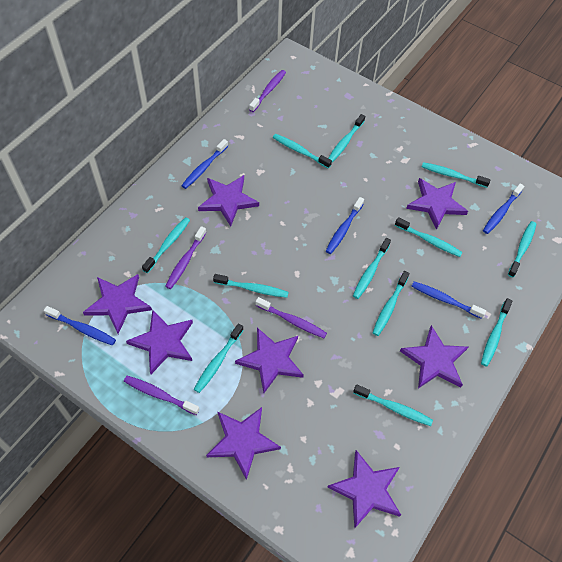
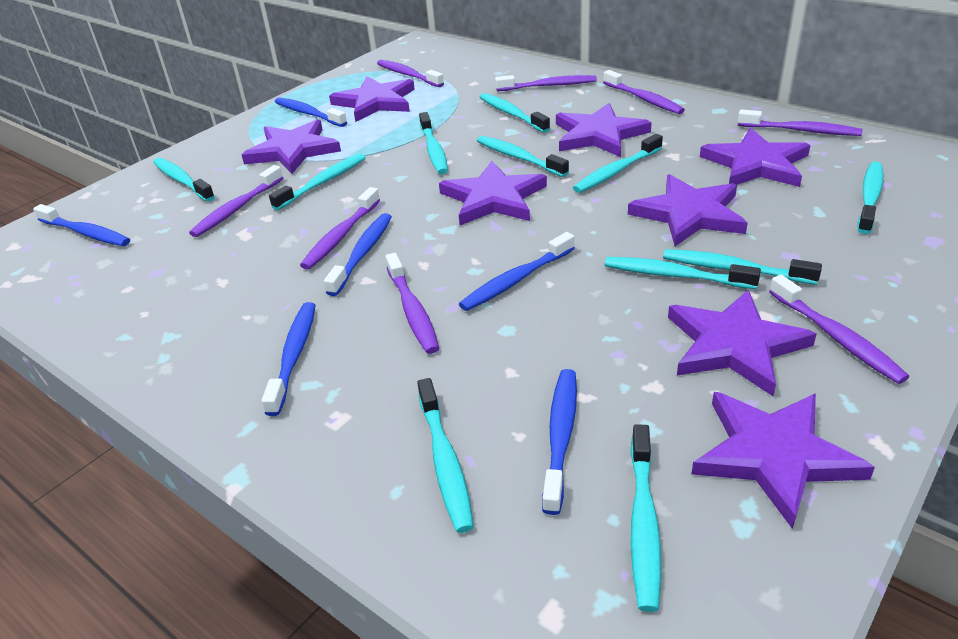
blue toothbrush: [44,306,116,345] [181,139,228,189] [326,197,364,254] [411,281,486,319] [483,184,524,234] = 5 -> [33,204,130,246] [262,302,316,416] [275,97,347,127] [324,213,392,296] [459,232,575,311] [542,369,577,515] = 6
purple toothbrush: [124,376,200,415] [165,226,206,289] [249,70,286,112] [255,297,327,338] = 4 -> [189,165,283,237] [300,187,380,270] [377,60,444,87] [385,253,439,354] [495,75,597,91] [603,70,685,114] [738,109,863,136] [769,275,909,384] = 8
turquoise toothbrush: [142,217,190,273] [194,323,243,393] [213,274,289,298] [273,134,332,169] [328,114,365,162] [353,238,391,299] [353,384,433,426] [373,271,409,336] [395,217,463,257] [422,162,491,188] [481,298,512,367] [508,221,536,277] = 12 -> [153,158,215,201] [269,153,366,210] [417,378,474,533] [419,112,448,174] [477,136,569,177] [480,93,550,133] [573,134,663,193] [605,257,761,289] [630,424,661,612] [663,249,822,285] [858,162,884,234] = 11

